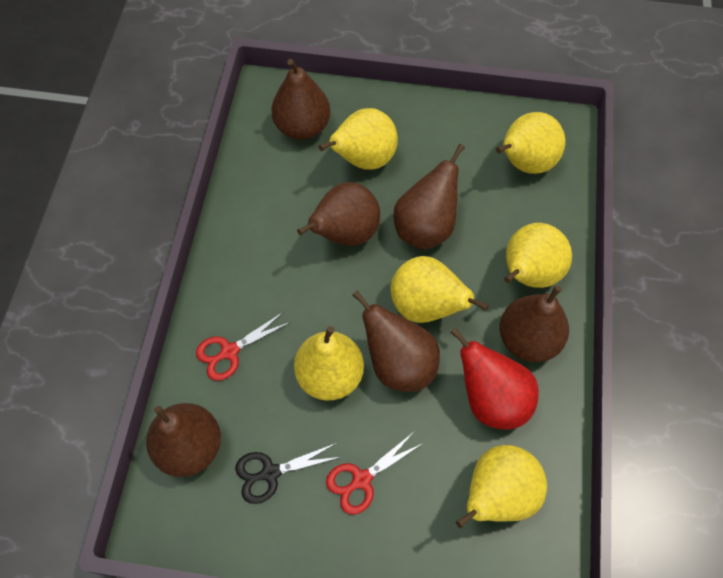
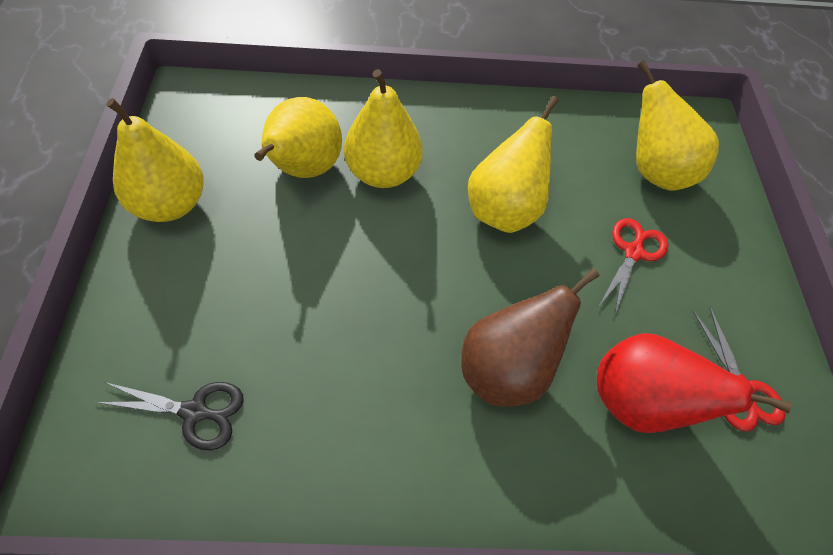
brown pear: [146,403,221,477] [271,59,331,140] [297,182,380,246] [352,290,440,392] [393,144,465,249] [499,285,569,362] = 6 -> [461,268,599,407] = 1
yellow pear: [294,326,364,400] [319,108,398,170] [390,256,489,323] [456,445,547,528] [496,112,566,174] [504,223,572,288] = 6 -> [106,98,204,222] [254,97,342,178] [344,69,423,188] [468,96,559,233] [636,60,719,191] = 5

